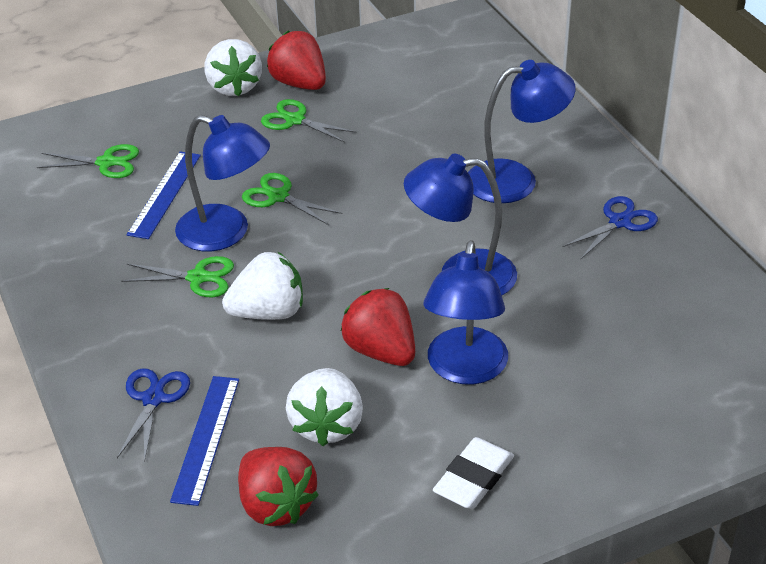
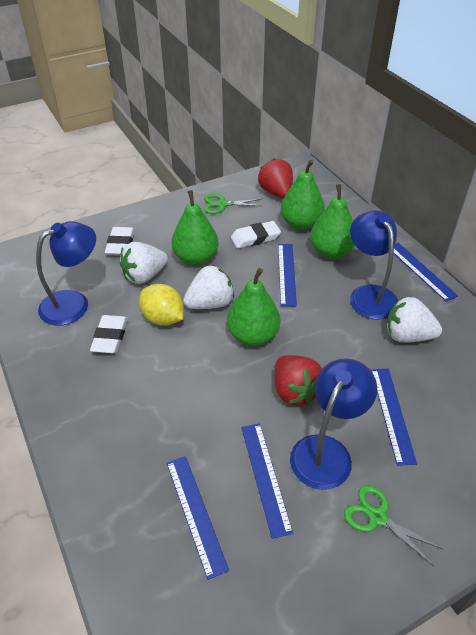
blue lamp: [175,115,270,251] [404,154,517,295] [423,240,508,384] [468,60,576,203] = 4 -> [36,221,96,325] [290,358,377,490] [350,210,398,320] = 3
blue ruler: [127,151,201,239] [170,376,239,506] = 2 -> [167,456,229,580] [241,423,293,539] [278,244,297,306] [371,369,417,466] [393,243,458,302] = 5
blue scissors: [117,368,190,461] [562,196,658,259] = 2 -> none = 0
green pear: none = 0 -> [171,190,218,265] [227,268,281,346] [281,160,325,230] [310,184,355,259] = 4
green scissors: [37,144,139,178] [121,256,234,297] [242,173,342,225] [261,99,357,143] = 4 -> [204,194,262,214] [344,485,444,567] = 2
red strawberry: [238,447,319,526] [267,31,326,90] [340,288,415,366] = 3 -> [258,158,293,199] [275,355,322,405] = 2
white eraser: [433,437,514,509] = 1 -> [90,315,128,354] [105,227,135,256] [231,221,281,249] = 3
yellow lemon: none = 0 -> [139,284,184,326] = 1

